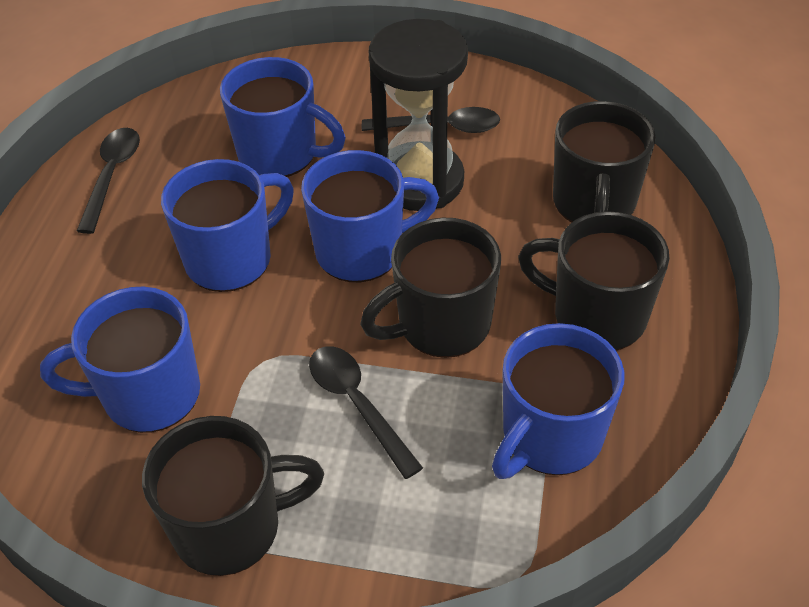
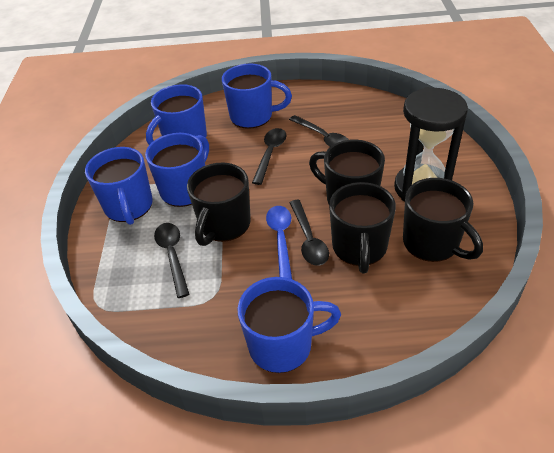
black spoon: [77,128,140,234] [309,346,423,479] [362,107,500,133] = 3 -> [154,223,190,298] [252,128,286,185] [289,115,349,147] [289,200,329,266] = 4
blue spoon: none = 0 -> [266,206,292,279] = 1

